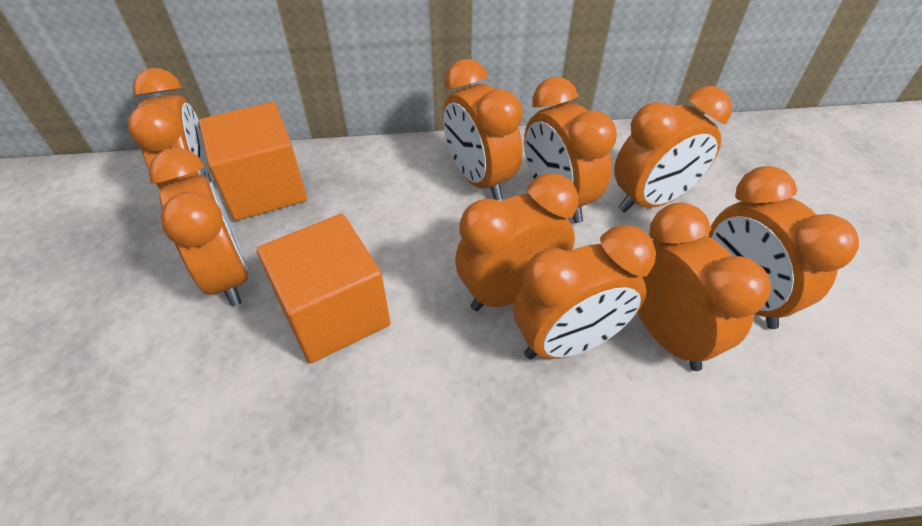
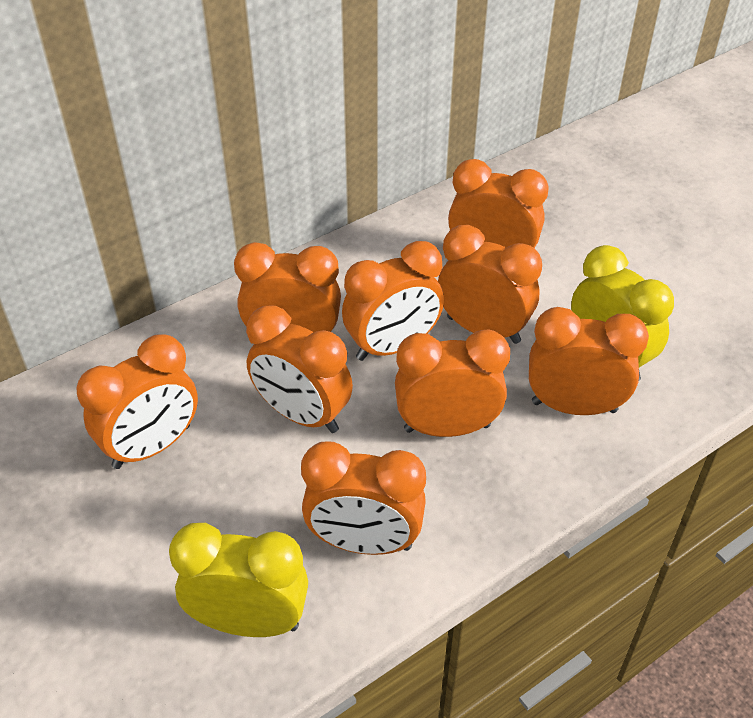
orange cube: [199,102,307,221] [257,214,391,363] = 2 -> none = 0
yellow clock: none = 0 -> [169,523,308,637] [571,245,674,381] = 2

